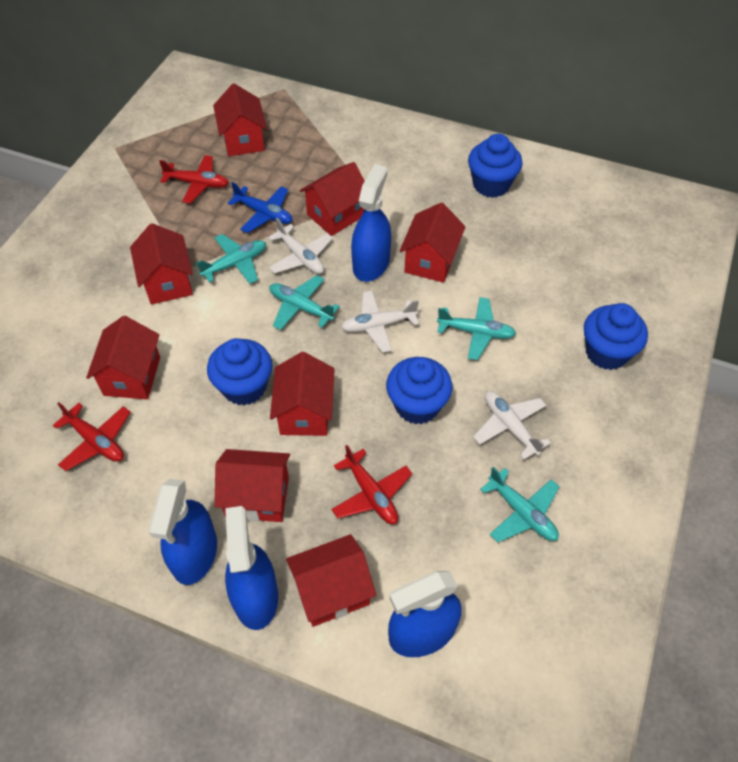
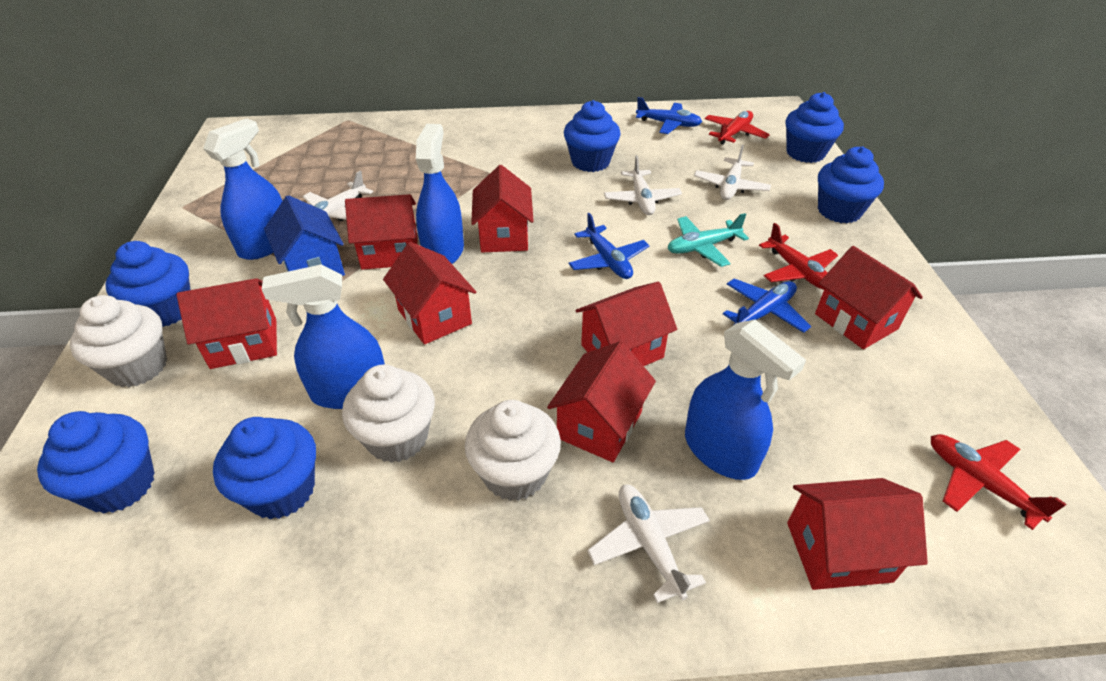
blue cupcake: [207,338,272,405] [386,357,452,424] [468,134,523,198] [584,303,648,370] = 4 -> [37,411,155,513] [105,241,190,327] [213,417,316,519] [564,100,621,172] [786,92,844,163] [818,146,884,223] = 6
blue house: none = 0 -> [264,195,345,276] = 1
blue plane: [228,182,292,233] = 1 -> [569,213,649,279] [636,97,702,134] [723,279,811,333] = 3
turquoise plane: [196,234,266,284] [269,275,340,330] [437,297,516,360] [480,467,560,542] = 4 -> [667,213,749,267] = 1
white cupcake: none = 0 -> [70,295,167,387] [342,364,435,463] [465,400,561,501] = 3
white plane: [268,218,333,274] [341,291,419,353] [473,391,551,460] = 3 -> [303,171,373,221] [587,484,710,603] [604,155,682,215] [694,145,771,200] = 4

